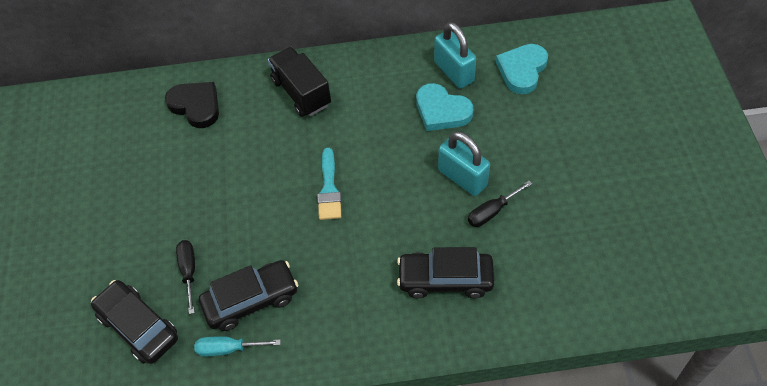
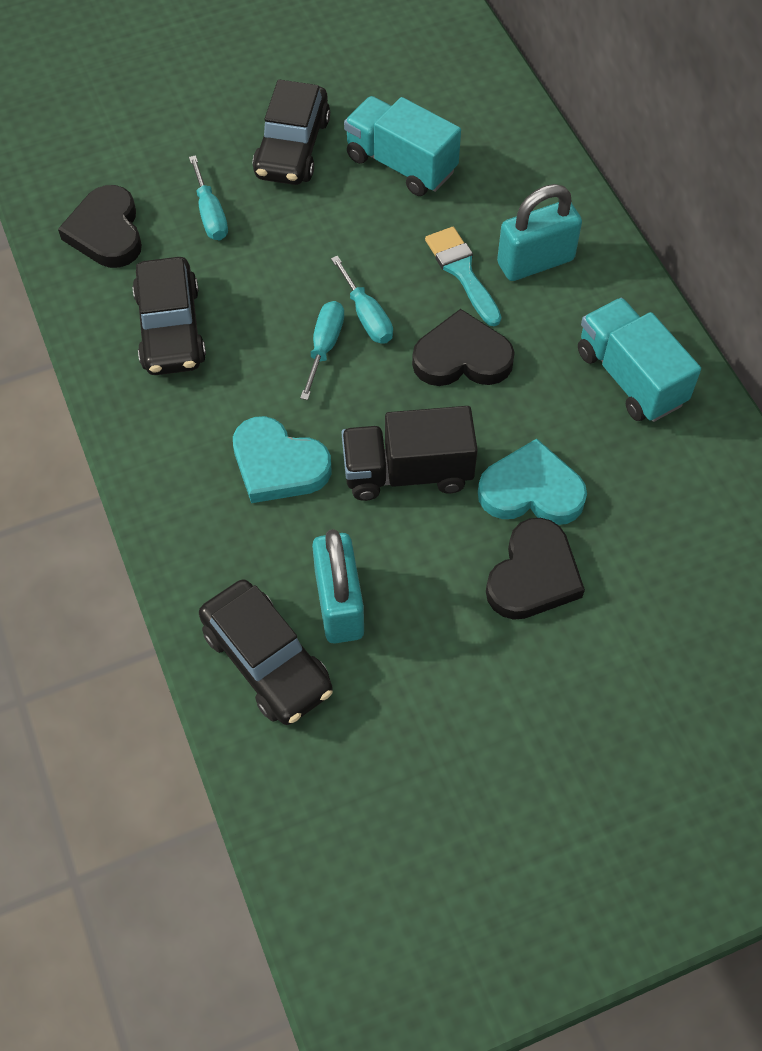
black heart: [165,82,219,128] = 1 -> [58,185,142,268] [412,309,515,386] [486,518,585,620] = 3
black screwdriver: [176,240,195,314] [468,181,532,227] = 2 -> none = 0
turquoise screwdriver: [194,336,281,356] = 1 -> [189,155,228,240] [300,301,344,400] [331,256,393,344] = 3
turquoise truck: none = 0 -> [344,96,461,196] [578,298,701,422] = 2

